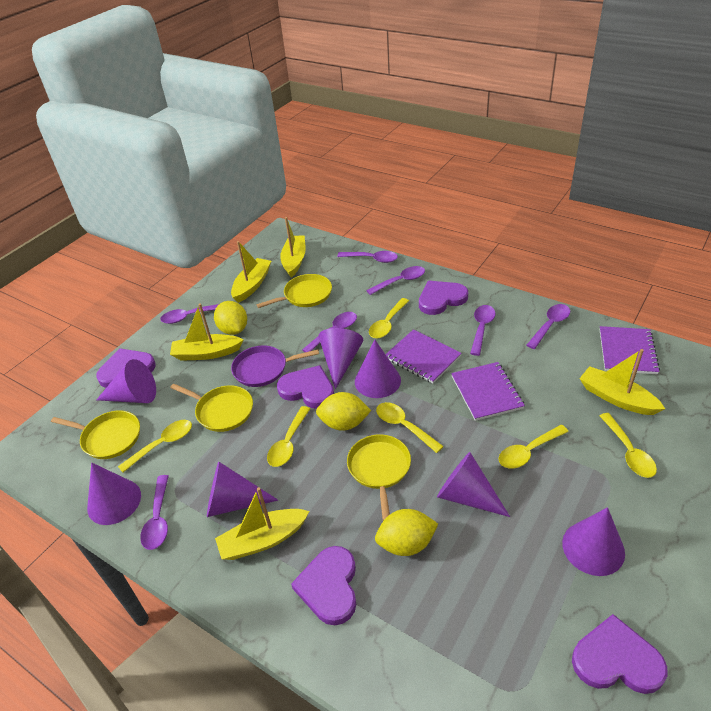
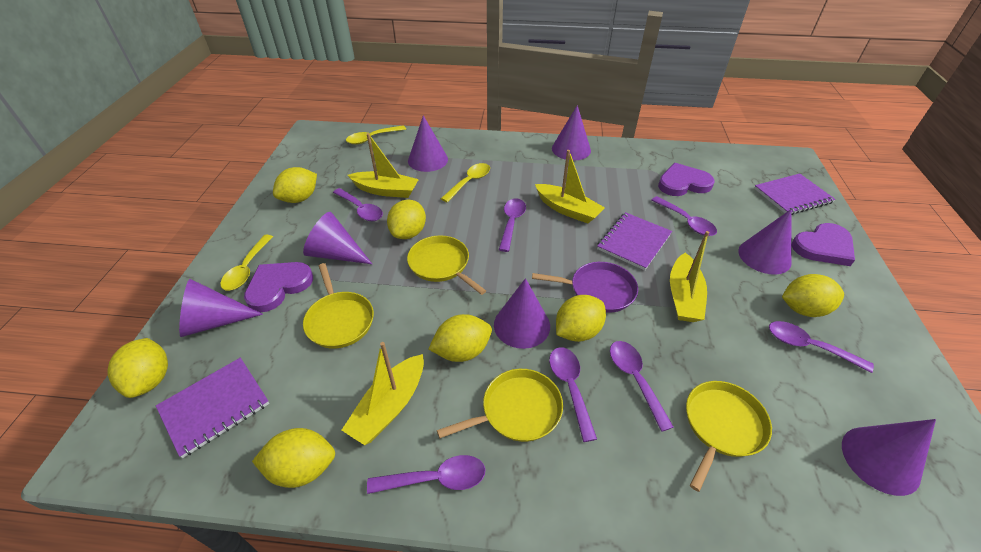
purple heart: [96,348,156,388] [277,365,334,409] [291,546,356,625] [419,281,468,315] [572,614,667,694] = 5 -> [244,262,313,312] [658,163,715,196] [792,223,855,266] = 3
yellow boat: [170,303,243,361] [215,487,309,560] [231,241,271,303] [280,217,306,278] [579,349,665,415] = 5 -> [342,342,424,445] [348,133,419,198] [535,150,605,224] [670,231,710,322] = 4
yellow lemon: [214,301,247,335] [316,392,371,431] [375,509,438,556] = 3 -> [108,338,168,398] [252,428,335,488] [273,167,317,203] [387,200,426,239] [428,314,492,362] [556,295,606,342] [782,274,844,317] = 7
yellow spoon: [118,420,192,472] [267,406,310,467] [369,298,409,338] [376,402,444,453] [499,425,569,468] [600,413,657,478] = 6 -> [220,235,273,291] [346,125,406,144] [441,163,490,202] = 3

